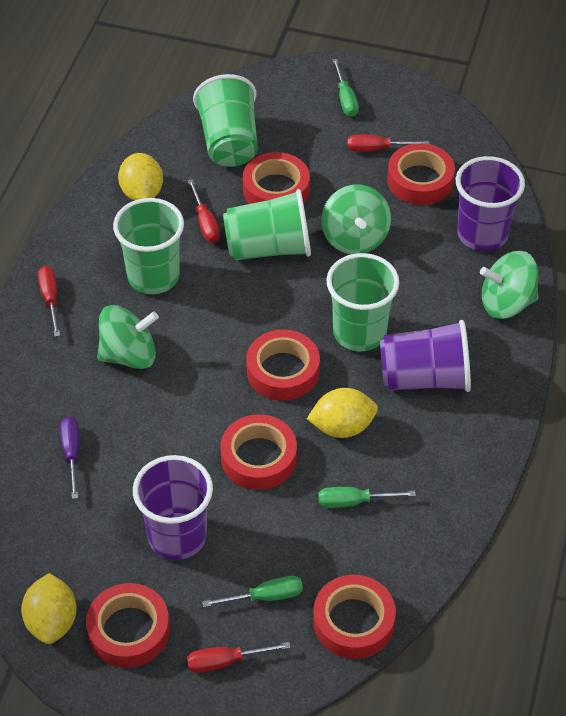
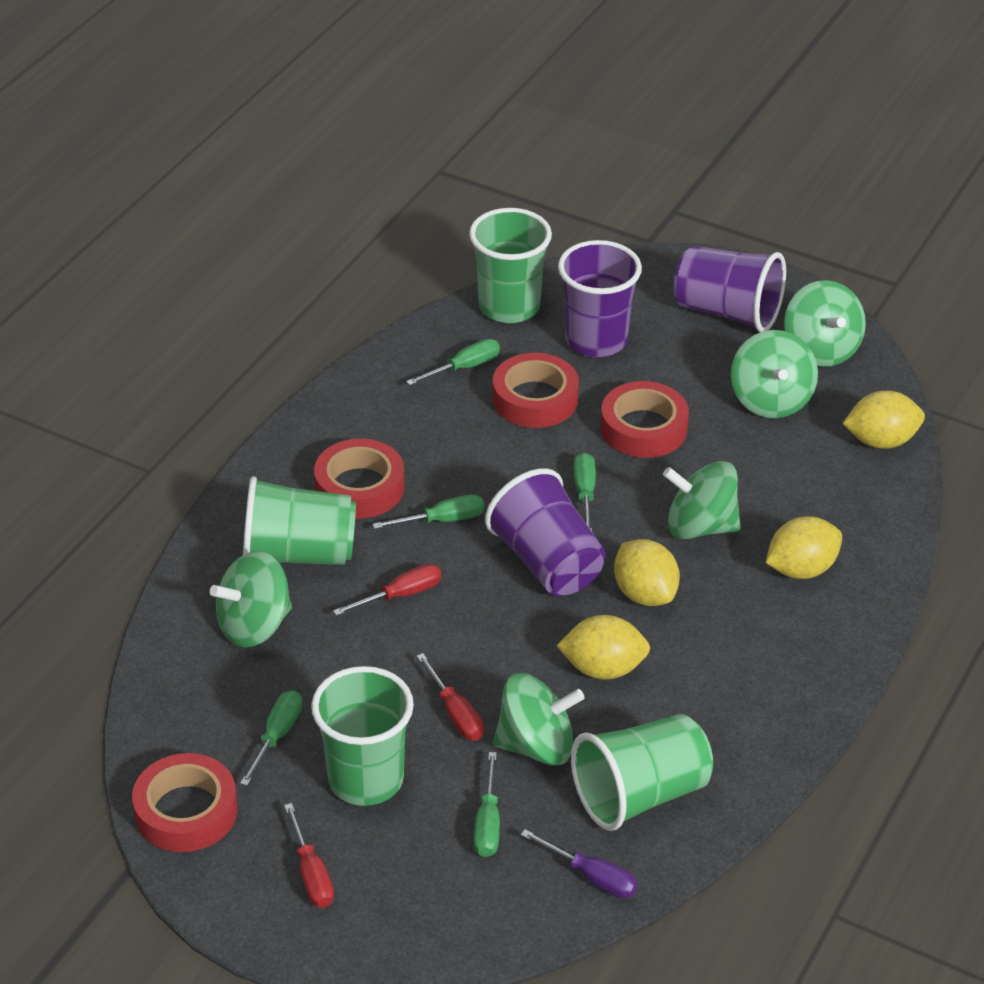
green screwdriver: [202,576,303,607] [319,487,416,508] [332,59,359,117] = 3 -> [240,690,302,786] [372,495,484,529] [406,339,500,385] [474,752,500,857] [574,452,596,531] = 5
green spinning top: [97,305,159,369] [321,185,391,254] [480,251,539,319] = 3 -> [210,551,292,648] [493,673,585,766] [663,461,741,539] [731,330,818,418] [784,280,866,367] = 5
red screwdriver: [38,266,60,337] [187,642,290,673] [188,179,220,243] [347,135,429,152] = 4 -> [284,803,334,908] [333,564,441,616] [417,653,484,741] = 3
red tape: [86,583,170,668] [221,414,297,490] [243,152,310,204] [246,329,320,401] [313,575,396,659] [387,143,455,205] = 6 -> [132,753,238,852] [314,438,404,519] [492,353,579,428] [601,381,689,458] = 4
yellow lemon: [21,573,77,644] [118,153,163,201] [307,388,378,438] = 3 -> [557,615,650,680] [614,539,680,606] [766,517,842,579] [842,391,925,449] = 4

